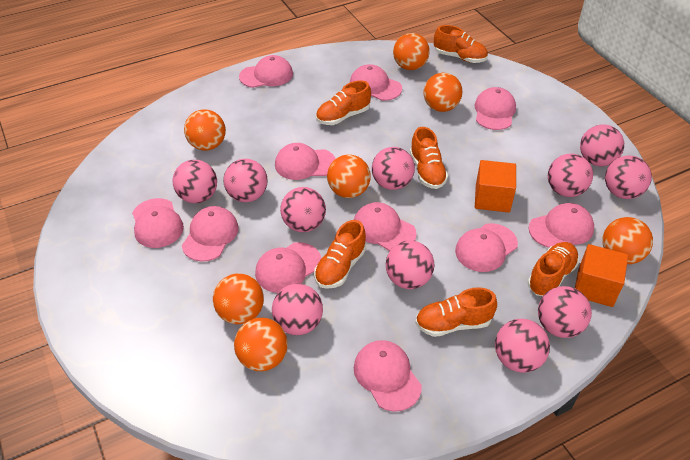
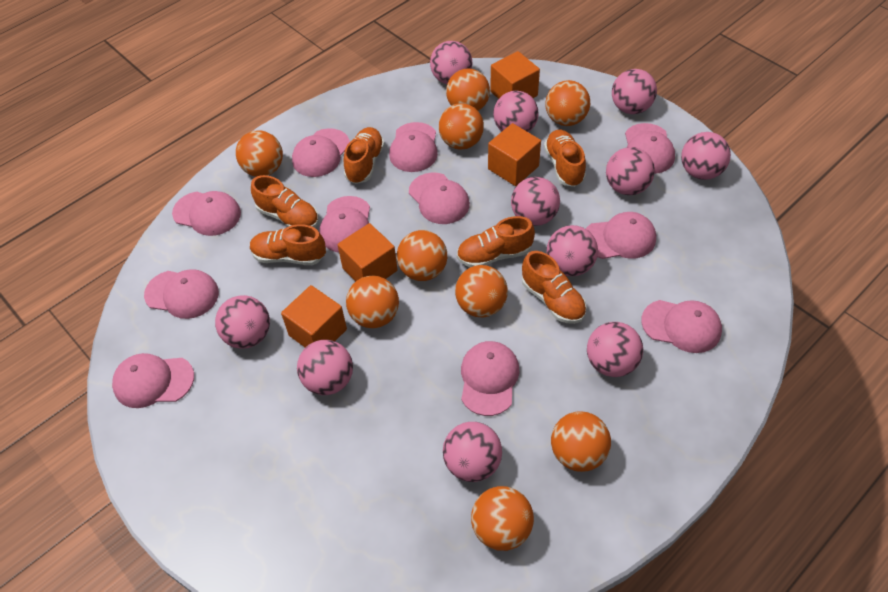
orange ball: [184,109,226,151] [213,274,264,324] [234,318,288,371] [327,155,371,198] [393,33,430,70] [423,73,462,112] [602,217,653,264] = 7 -> [236,131,283,177] [346,275,399,328] [397,230,447,281] [439,103,484,150] [446,68,490,111] [455,265,508,317] [471,486,534,551] [545,80,590,126] [551,411,611,472] = 9
orange cube: [475,160,516,213] [575,244,628,307] = 2 -> [281,285,347,347] [337,223,398,281] [488,123,541,186] [490,51,540,99] = 4

